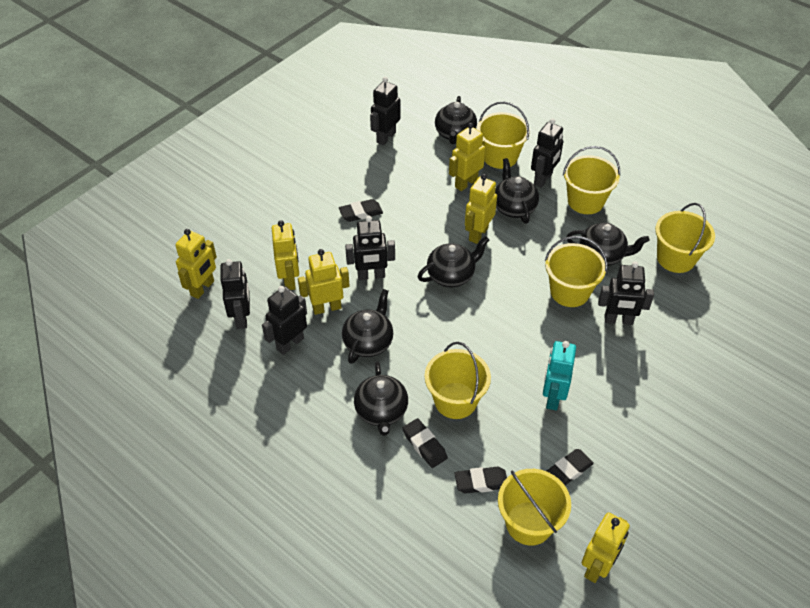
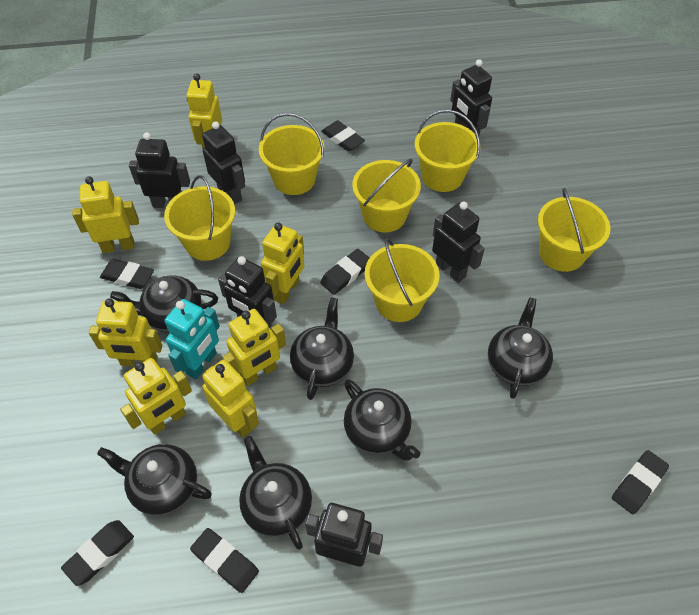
black eraser: [339,199,383,222] [402,418,448,468] [455,467,507,494] [547,449,594,485] = 4 -> [61,520,134,586] [100,259,154,289] [190,528,259,593] [320,249,370,295] [321,120,365,151] [612,450,669,514] = 6
yellow robot: [175,229,217,299] [272,220,299,290] [298,249,350,315] [449,123,485,191] [465,174,497,244] [582,512,630,583] = 6 -> [72,176,139,253] [89,298,162,366] [120,358,192,435] [186,73,222,149] [202,359,259,438] [222,309,286,386] [261,223,304,304] = 7

